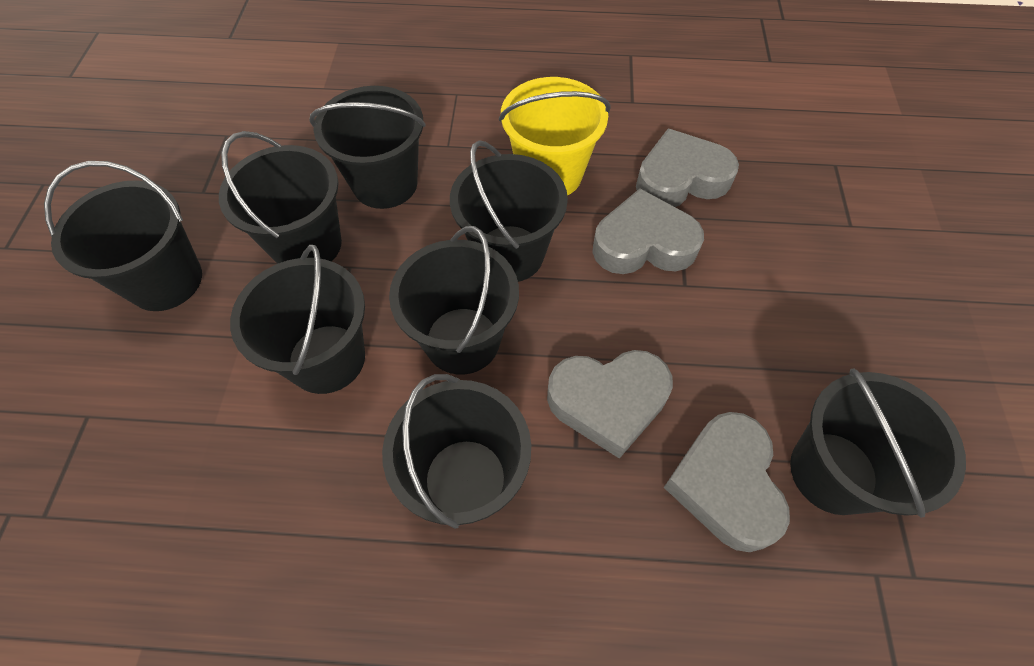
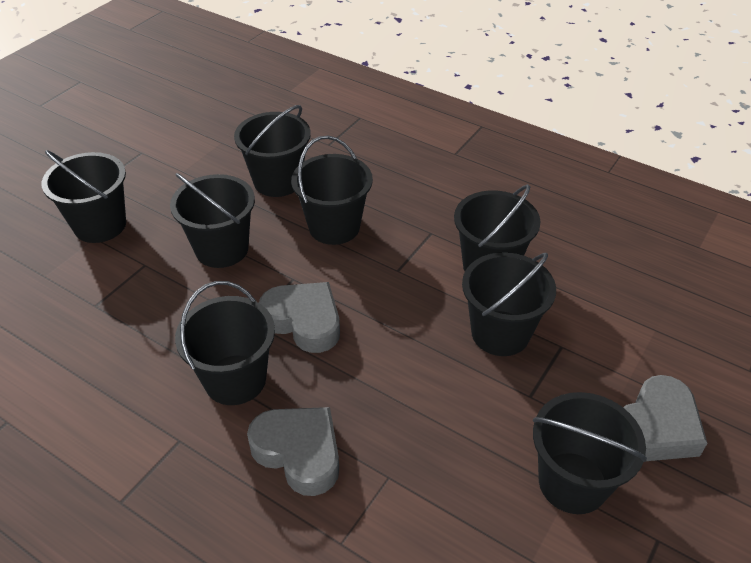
grey heart: [547,350,673,459] [592,189,704,274] [636,129,739,207] [664,412,790,552] = 4 -> [247,407,339,496] [259,282,340,353] [623,375,707,461] = 3
yellow bucket: [499,77,611,196] = 1 -> none = 0

